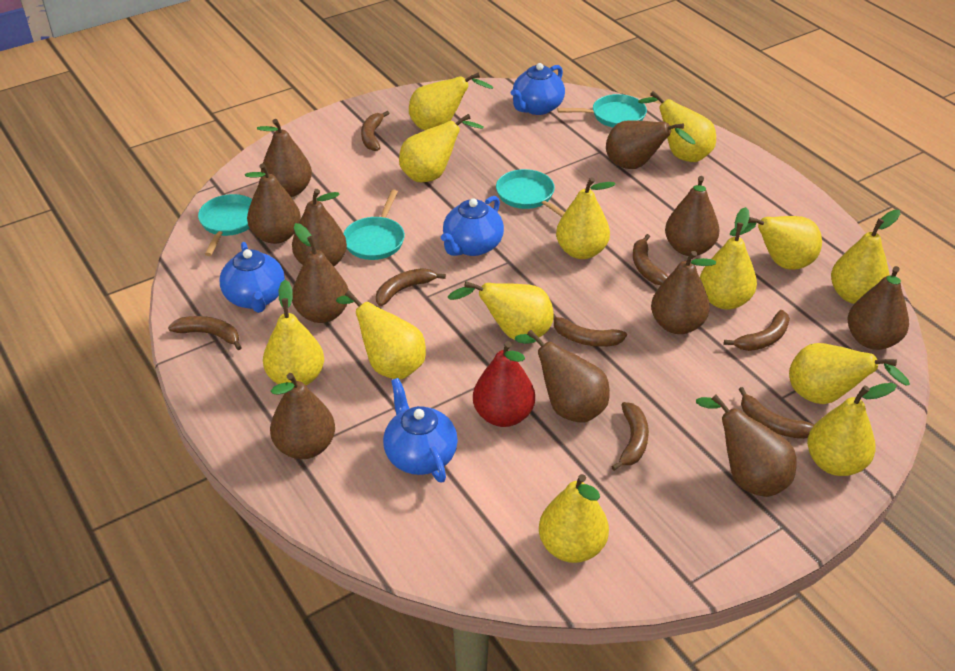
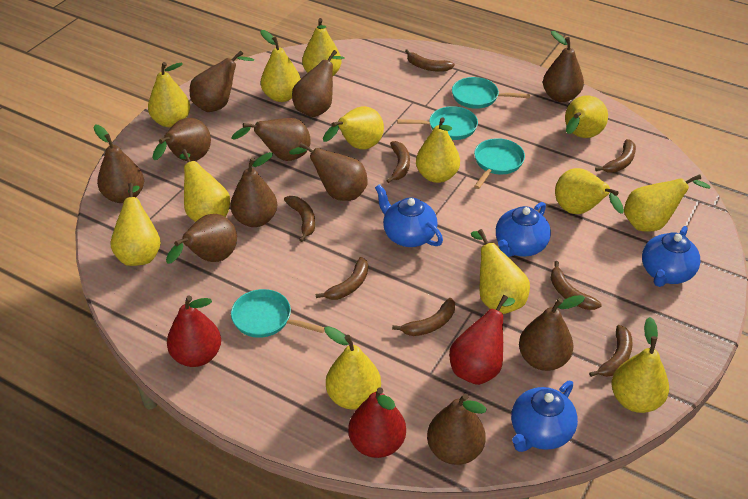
red pear: [473,341,535,427] = 1 -> [167,296,221,367] [348,387,406,458] [449,295,515,385] = 3

